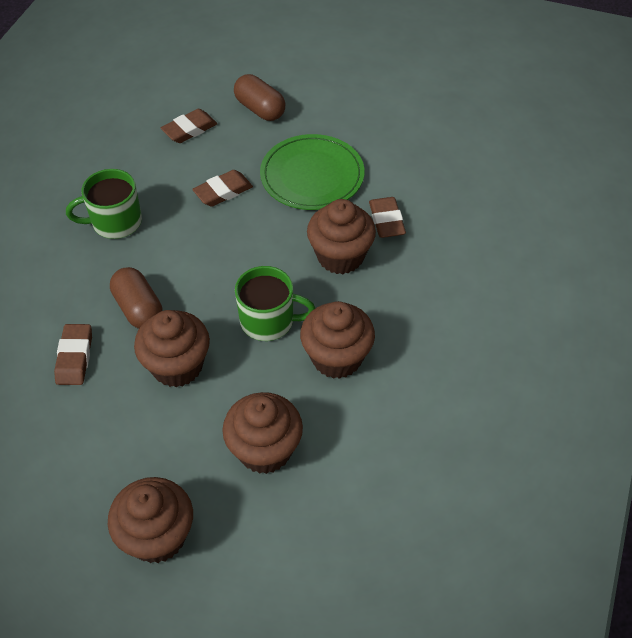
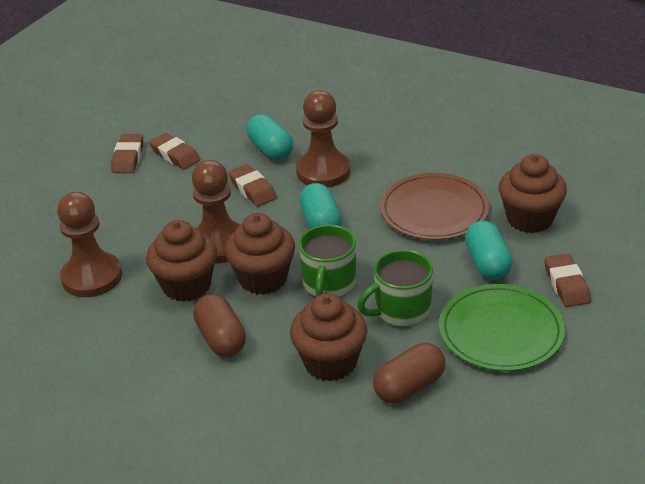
brown cupcake: [108,477,193,563] [134,310,210,387] [222,392,303,474] [300,301,375,379] [307,199,376,274] = 5 -> [146,220,217,302] [225,213,295,295] [290,293,367,381] [499,154,567,233] = 4
brown pawn: none = 0 -> [57,192,122,297] [192,160,240,264] [296,90,350,187] = 3
brown plate: none = 0 -> [380,173,490,240] = 1
turquoise capsule: none = 0 -> [246,114,293,160] [299,183,342,229] [465,221,513,280] = 3

